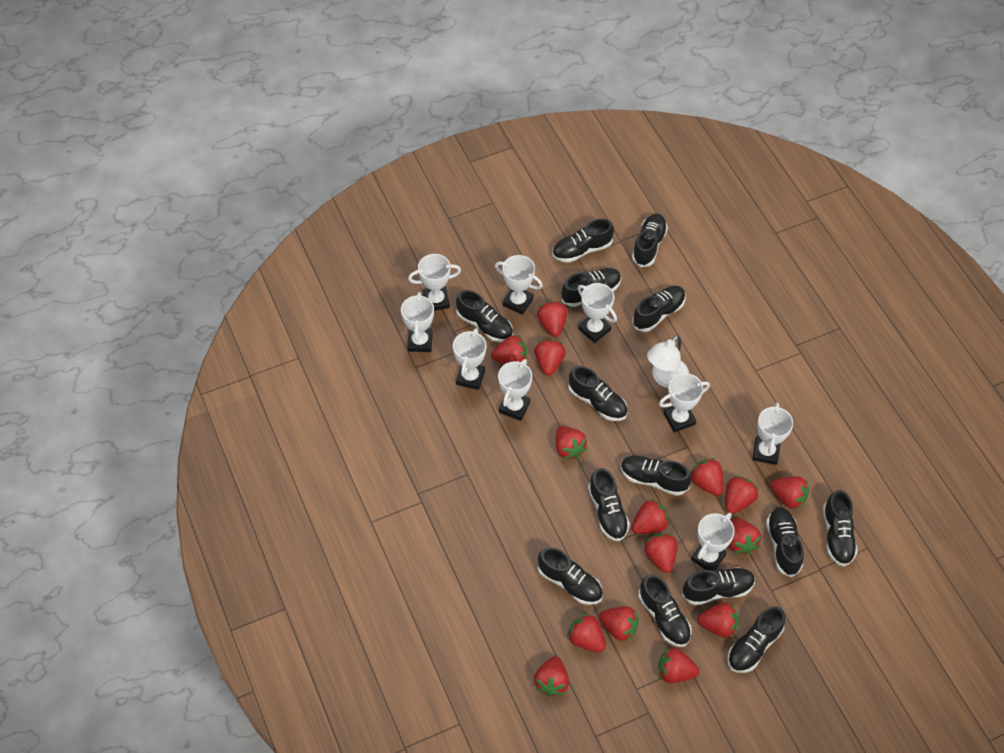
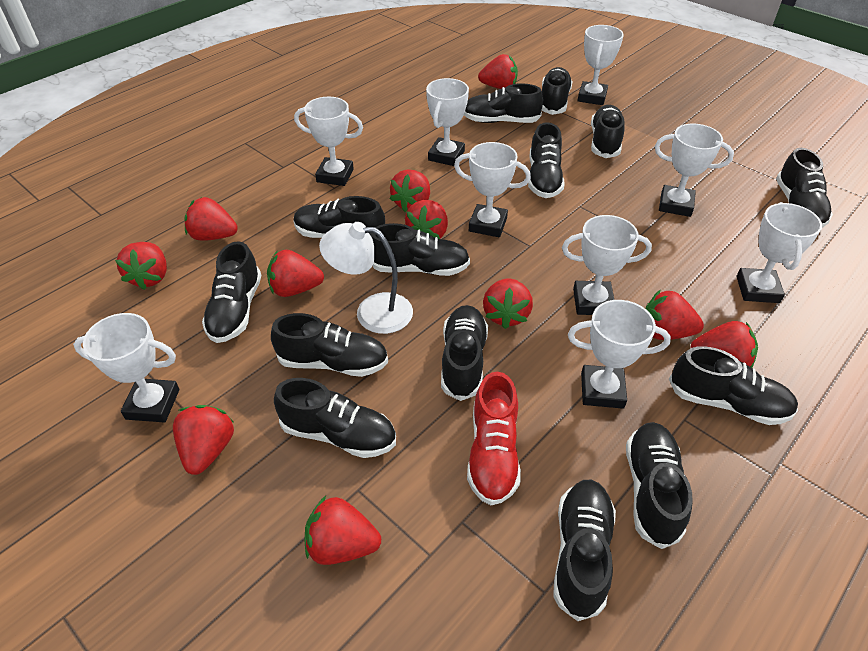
red shoe: none = 0 -> [467,372,521,505] = 1
red strawberry: [491,335,527,364] [534,339,566,376] [534,656,569,697] [537,301,568,337] [556,426,587,459] [567,613,606,652] [598,606,639,641] [631,499,670,534] [644,533,677,573] [658,648,699,683] [690,458,724,496] [697,603,739,638] [725,476,758,514] [729,518,761,555] [770,476,809,509] = 15 -> [115,242,167,290] [173,405,234,475] [184,197,238,241] [267,250,324,297] [305,496,381,565] [390,170,430,212] [405,200,448,239] [478,54,518,89] [483,278,533,329] [646,289,704,340] [690,321,758,368] = 11

